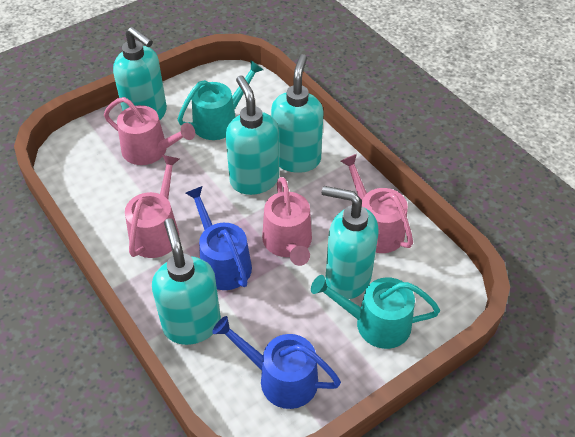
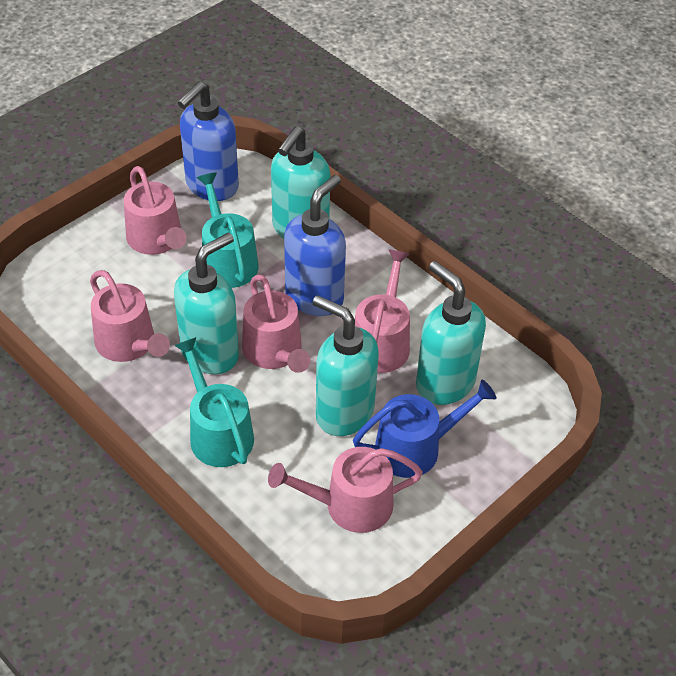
blue soap dispenser: none = 0 -> [178,81,239,201] [284,175,346,316] = 2
blue watering can: [186,186,252,290] [212,316,341,409] = 2 -> [353,380,496,478] = 1
pink watering can: [104,97,195,165] [125,155,179,258] [262,177,312,266] [340,154,413,253] = 4 -> [90,270,170,362] [124,166,186,255] [242,275,310,373] [268,447,423,533] [355,250,410,373] = 5
turquoise soap dispenser: [113,27,167,120] [152,218,221,345] [226,76,279,195] [271,54,323,173] [322,186,379,299] = 5 -> [174,232,239,374] [271,126,330,239] [312,295,379,436] [416,261,486,405] = 4

